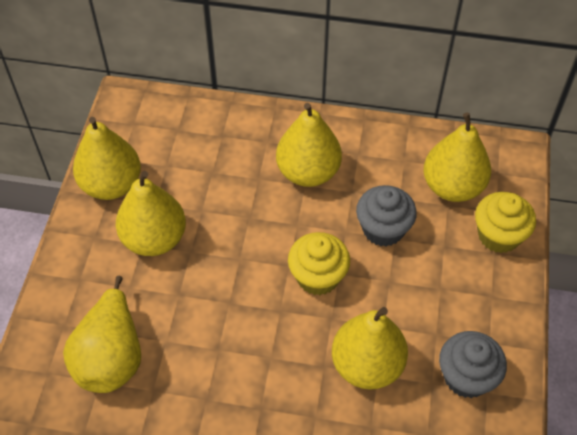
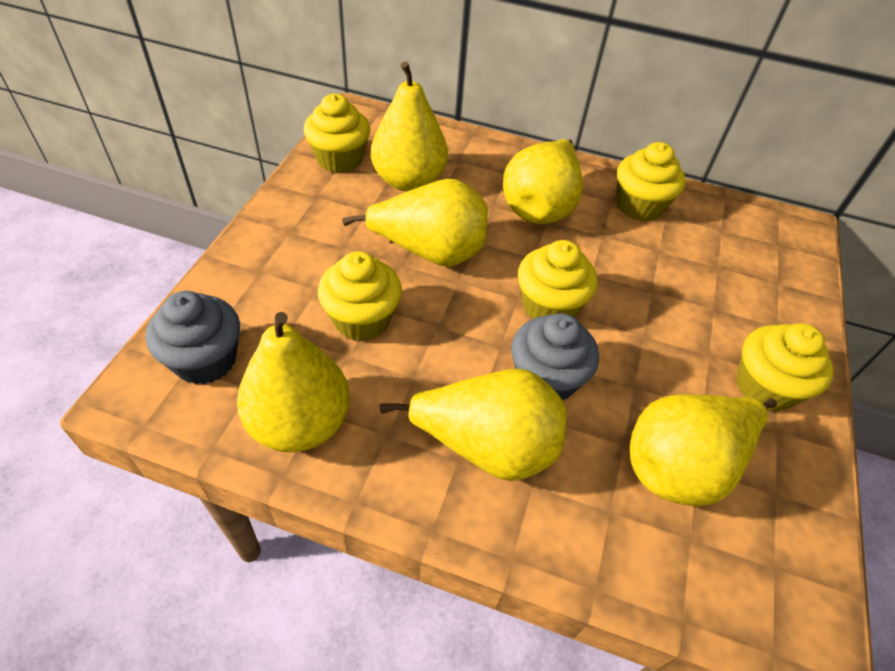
yellow cupcake: [288,232,350,295] [475,192,536,253] = 2 -> [304,94,370,173] [318,251,402,341] [518,240,597,319] [617,142,686,221] [736,323,834,412] = 5

